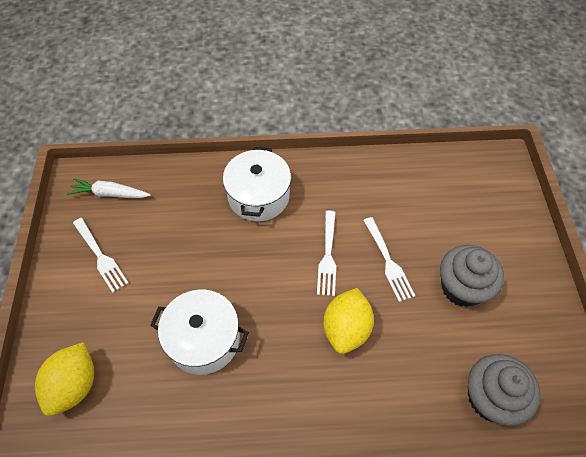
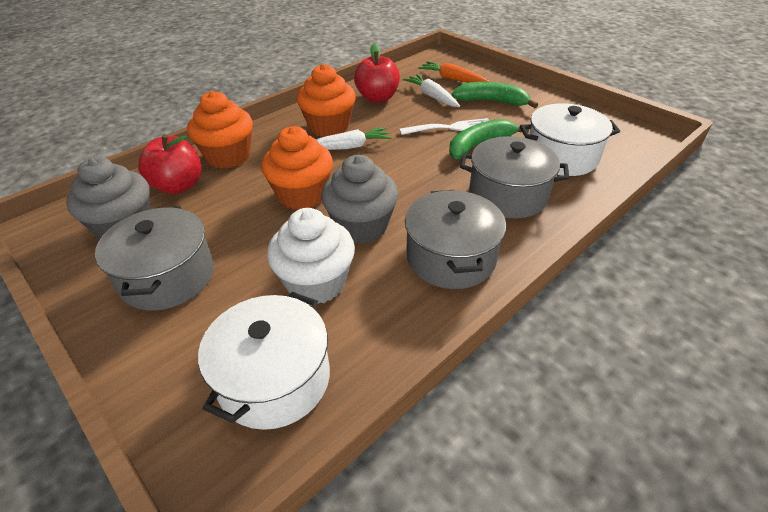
green banana: none = 0 -> [449,119,529,159] [451,82,538,108] = 2
grey pot: none = 0 -> [95,206,214,311] [405,190,506,289] [460,136,569,219] = 3
orange carrot: none = 0 -> [418,61,490,83] = 1
orange cupcake: none = 0 -> [187,91,253,169] [261,126,333,210] [297,64,356,137] = 3
red apple: none = 0 -> [138,134,202,194] [354,44,400,103] = 2
white carrot: [67,178,151,198] = 1 -> [316,127,392,150] [403,74,460,107] = 2
white cupcake: none = 0 -> [267,208,355,304] = 1
white fork: [73,218,129,293] [317,211,336,296] [363,217,415,302] = 3 -> [399,118,490,135] = 1
yellow lemon: [35,342,94,416] [323,288,374,354] = 2 -> none = 0

